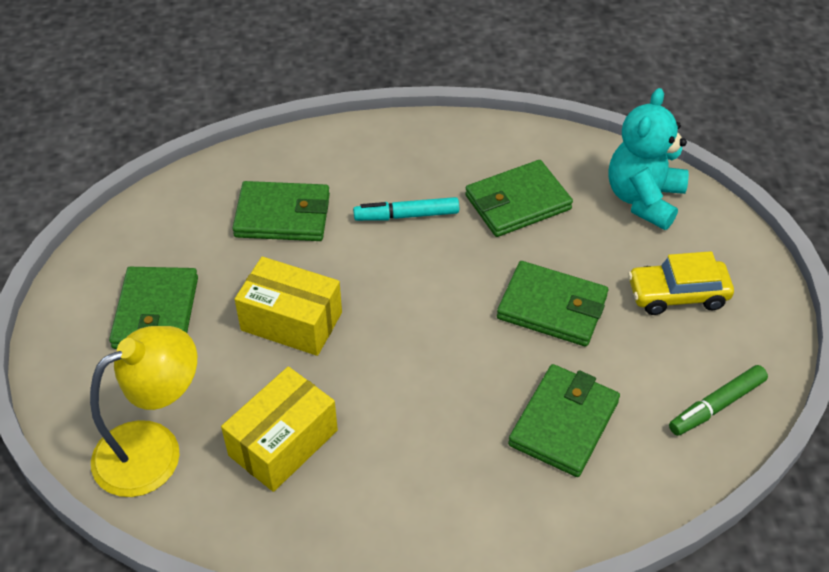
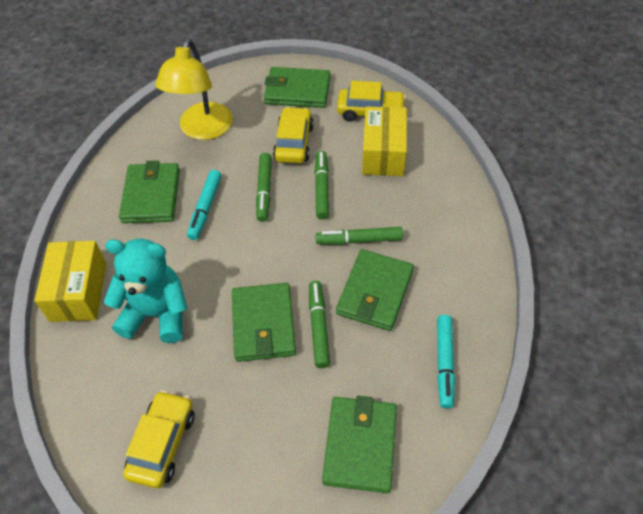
green marker: [669,365,768,436] = 1 -> [256,153,272,222] [309,281,330,368] [315,151,329,219] [316,227,403,245] = 4
turquoise marker: [353,197,459,221] = 1 -> [187,170,221,240] [437,315,455,408] = 2
yellow car: [628,251,734,315] = 1 -> [123,390,194,488] [273,107,314,163] [337,81,406,122] = 3

